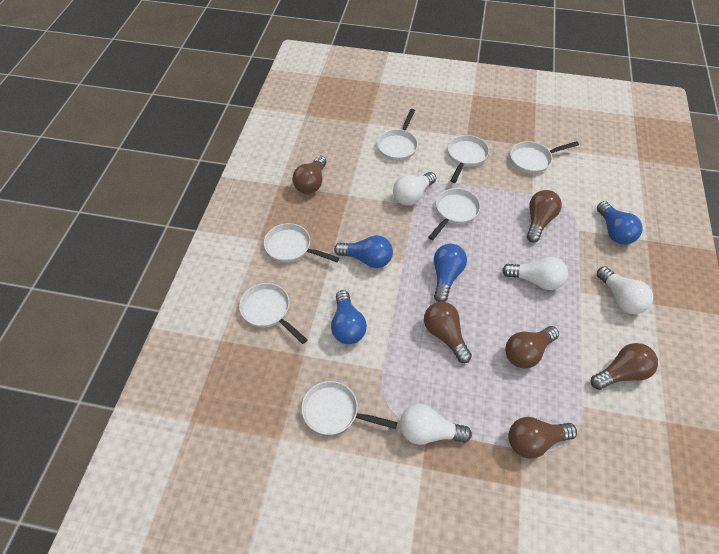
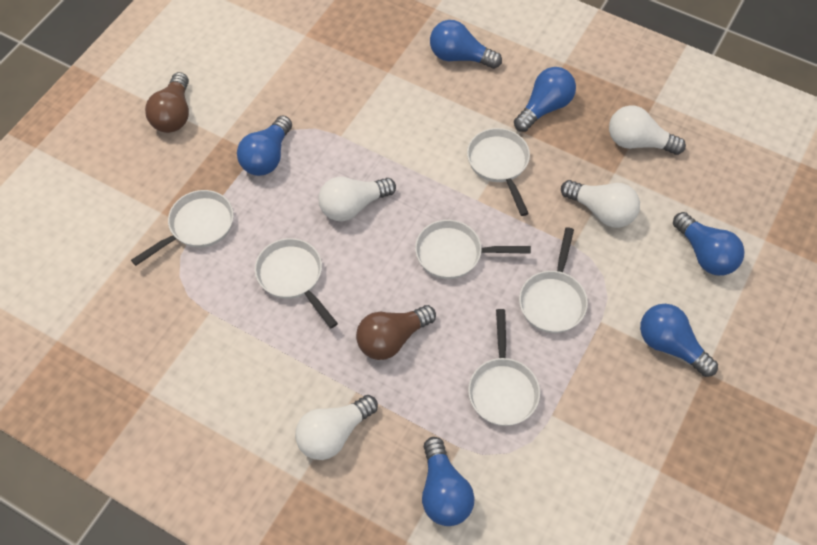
blue light bulb: [331,290,367,344] [334,235,393,268] [434,244,467,302] [597,201,642,245] = 4 -> [237,115,292,176] [422,437,475,526] [430,20,502,69] [514,67,576,132] [640,304,718,377] [673,212,745,276] = 6
brown light bulb: [292,156,326,194] [424,302,472,363] [505,326,559,369] [508,417,577,459] [527,190,562,243] [591,343,658,390] = 6 -> [145,72,189,133] [356,305,436,360] = 2
white pan: [239,283,308,344] [264,223,339,263] [301,381,398,435] [377,109,418,161] [428,188,481,240] [448,135,489,183] [510,141,579,174] = 7 -> [131,190,234,266] [255,238,338,328] [415,220,531,279] [467,128,530,216] [468,309,540,426] [519,227,588,333] = 6

